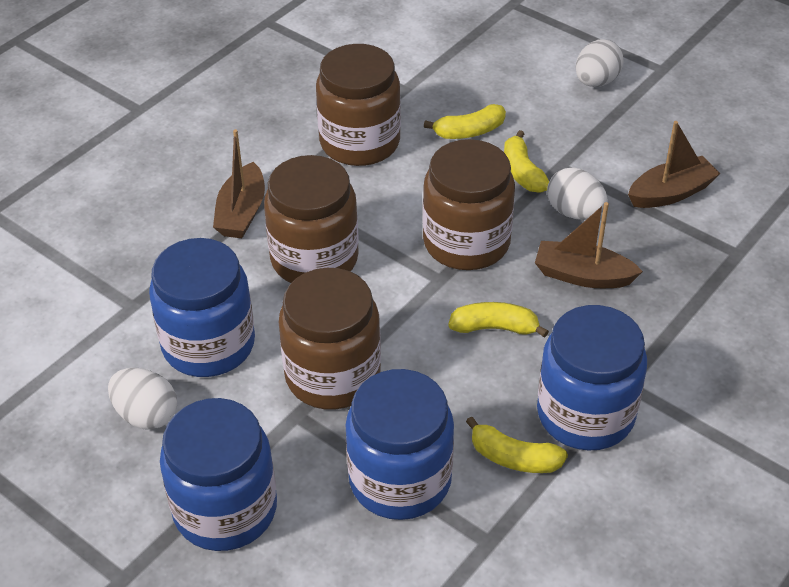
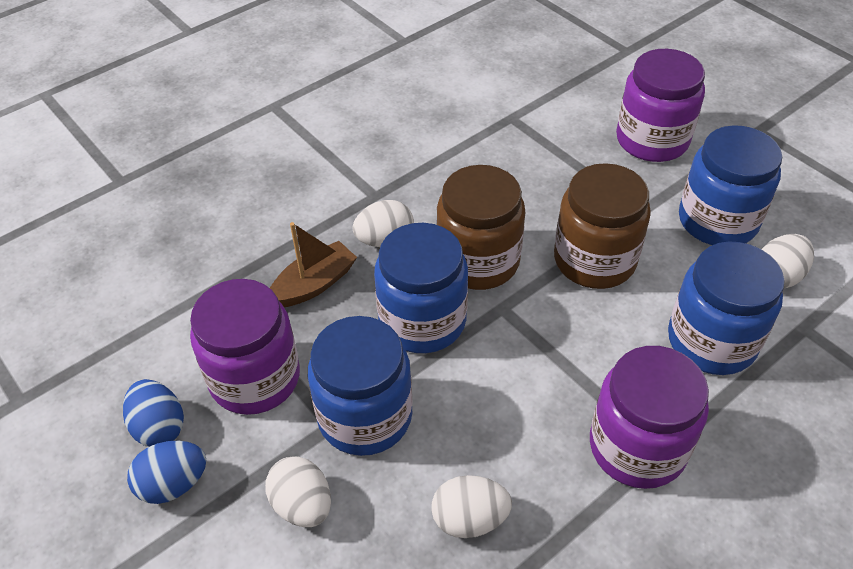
blue egg: none = 0 -> [123,379,184,447] [127,441,206,504] = 2
brown boat: [213,129,265,238] [535,202,643,288] [628,121,720,208] = 3 -> [270,222,357,307] = 1
brown jar: [264,155,359,283] [279,268,381,410] [316,44,401,166] [423,139,515,270] = 4 -> [436,165,525,290] [554,163,651,289] = 2
purple jar: none = 0 -> [190,279,300,415] [590,346,709,489] [616,49,705,162] = 3
white egg: [108,368,177,430] [547,167,608,220] [576,39,624,87] = 3 -> [265,456,331,527] [352,200,414,247] [431,475,512,538] [762,234,814,288] = 4
yellow banana: [424,104,506,139] [448,302,549,338] [466,417,568,473] [504,130,549,193] = 4 -> none = 0

